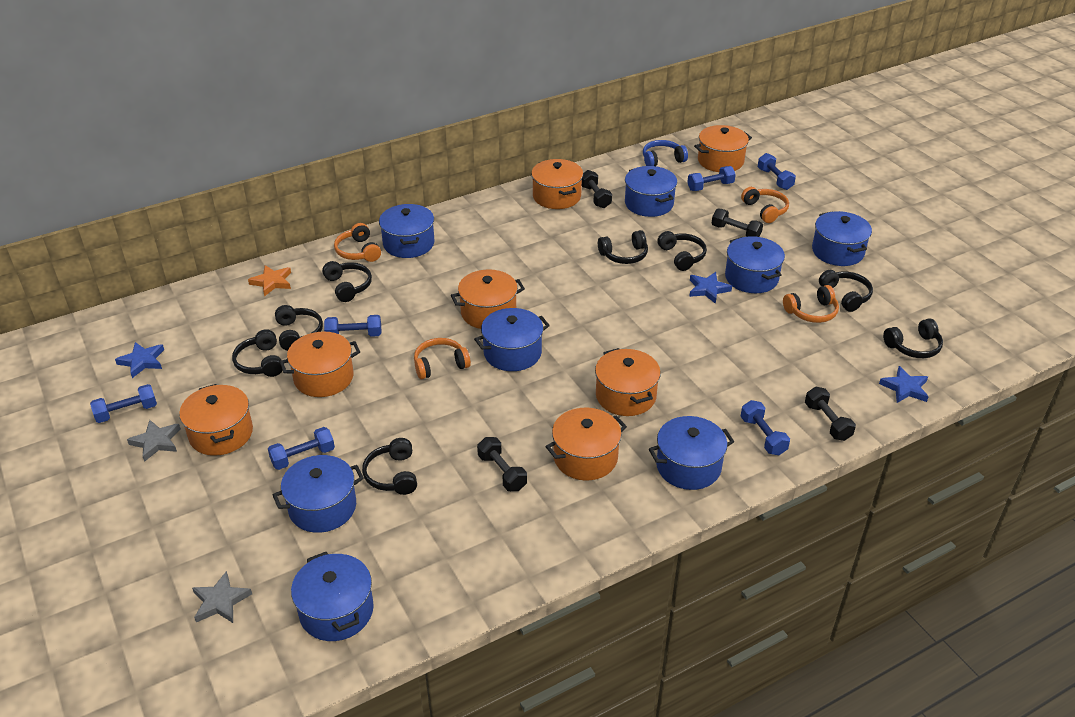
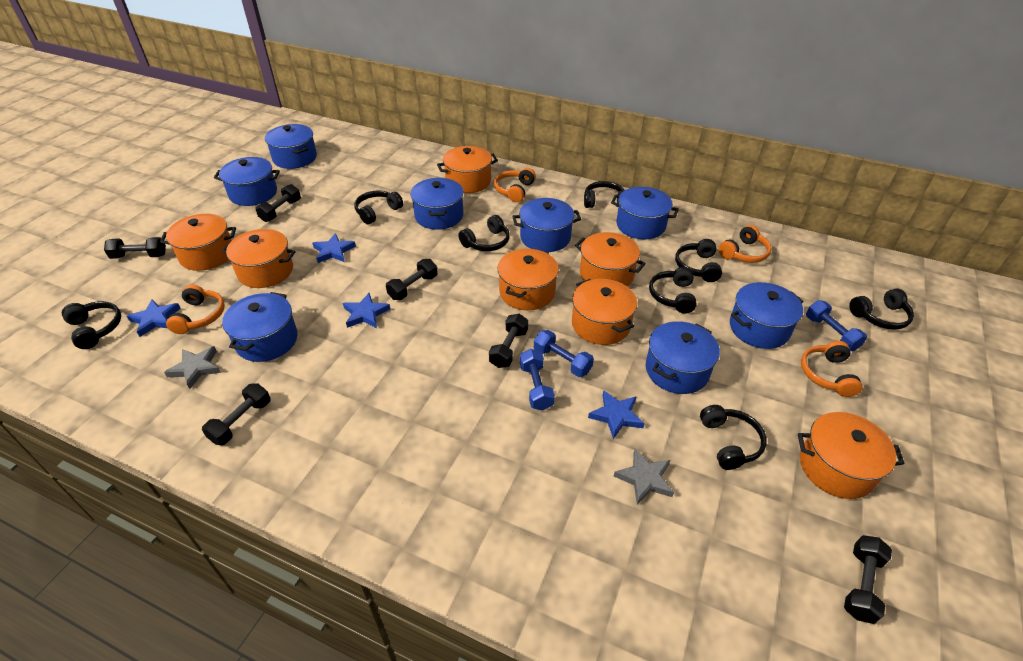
black dumbbell: [477,437,527,491] [582,170,612,208] [711,209,763,237] [805,387,856,441] = 4 -> [104,237,166,259] [202,384,271,445] [256,184,301,222] [386,259,437,300] [489,314,528,368] [844,535,892,624] = 6
blue dumbbell: [90,384,157,423] [268,427,335,470] [324,315,381,337] [687,166,736,191] [741,400,790,455] [758,153,796,190] = 6 -> [520,349,555,411] [534,330,594,377] [806,300,867,351] = 3
blue headphones: [643,140,688,166] = 1 -> none = 0
blue star: [115,342,164,378] [689,272,732,304] [879,366,929,403] = 3 -> [127,299,181,337] [312,233,356,263] [343,293,390,328] [588,390,645,439] = 4
orange star: [248,265,291,296] = 1 -> none = 0

